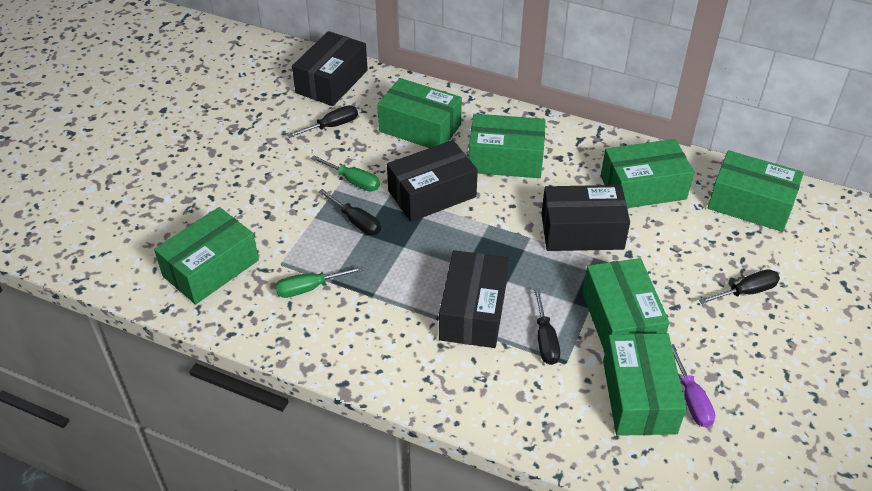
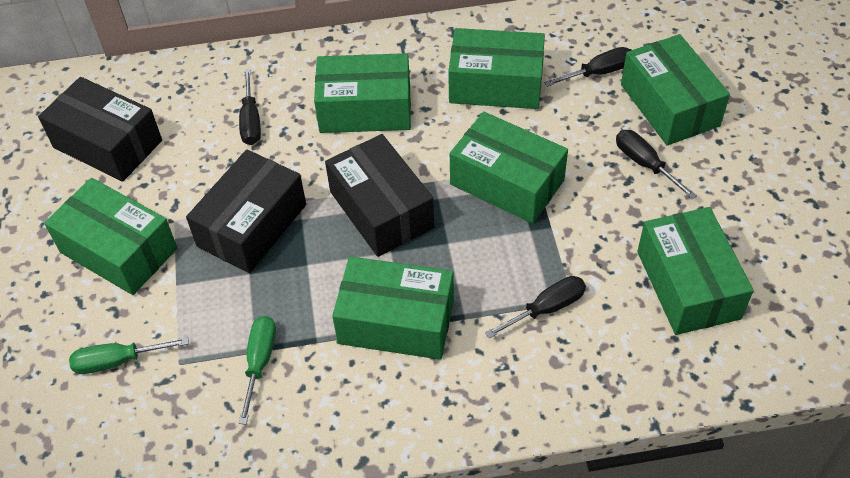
black box: [292,31,368,106] [387,140,478,222] [439,250,508,348] [542,185,630,251] = 4 -> [38,77,162,182] [186,149,306,273] [325,134,434,257] = 3
purple screwdriver: [672,344,715,427] = 1 -> none = 0

